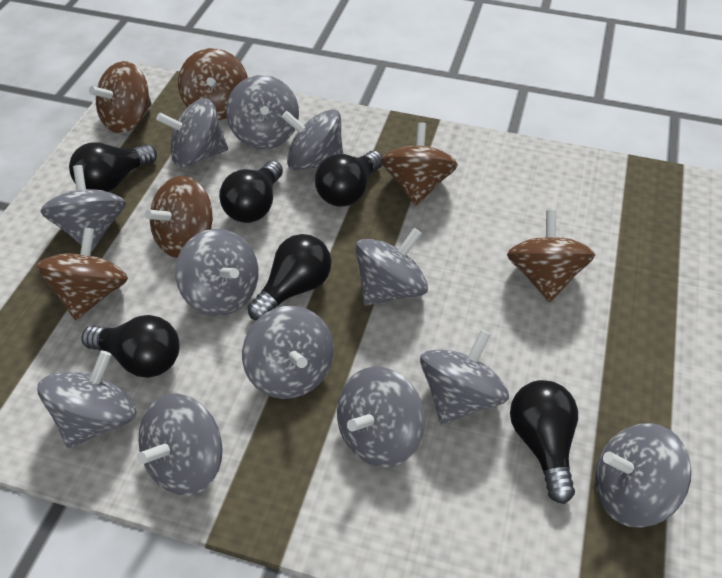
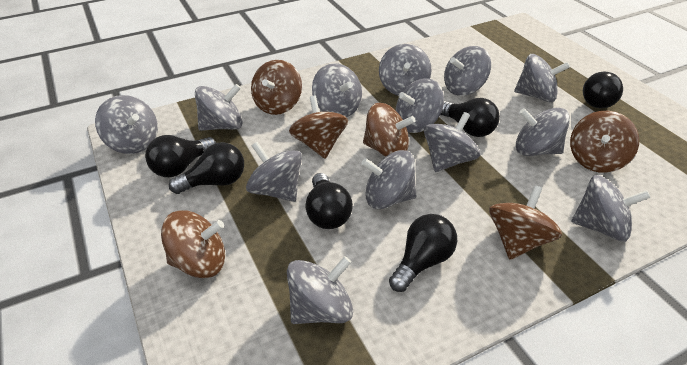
grey spinning top: [37,351,136,449] [40,165,126,252] [137,394,223,496] [156,98,228,167] [175,229,259,316] [226,75,299,149] [242,306,334,399] [282,109,343,170] [337,366,425,467] [355,228,428,306] [420,330,509,424] [595,423,692,528] = 12 -> [95,95,158,154] [195,84,243,131] [246,142,302,202] [287,256,353,324] [312,63,362,117] [361,150,416,209] [379,44,431,96] [396,78,444,133] [424,112,480,172] [444,46,491,96] [514,54,570,102] [516,108,570,156] [571,175,651,242] = 13

